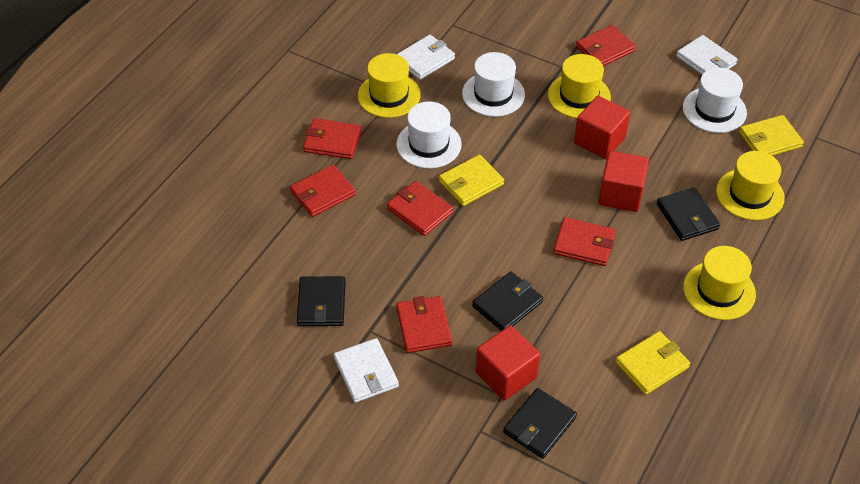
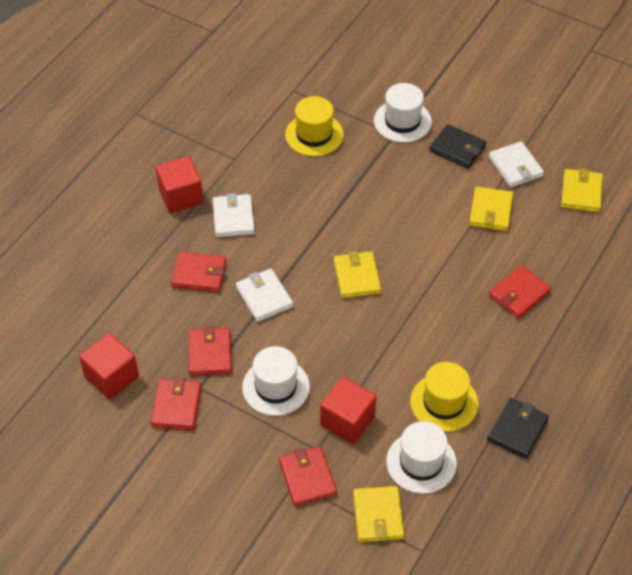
black wallet: [297,276,345,326] [472,272,543,331] [503,388,577,459] [657,187,720,241] = 4 -> [429,124,486,169] [487,398,549,459] = 2
red wallet: [290,165,356,217] [303,118,362,159] [387,181,453,236] [396,296,452,353] [553,217,616,266] [576,25,636,66] = 6 -> [151,377,201,430] [171,252,226,292] [189,326,232,376] [279,446,337,507] [489,265,551,319] = 5
yellow hat: [358,53,421,118] [548,54,611,118] [683,246,756,320] [716,151,785,220] = 4 -> [285,96,344,156] [410,362,478,432] = 2
yellow wallet: [439,155,504,206] [615,331,690,395] [739,115,804,156] = 3 -> [334,251,381,298] [353,486,404,542] [469,187,513,231] [561,168,603,212] = 4

